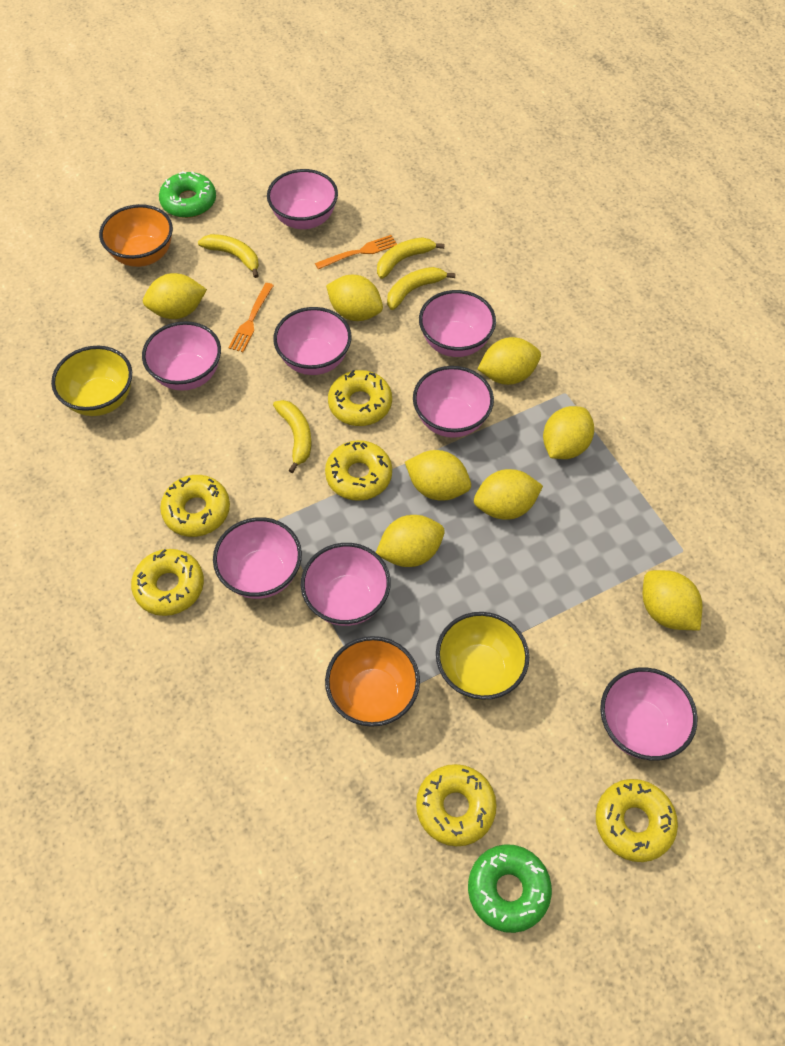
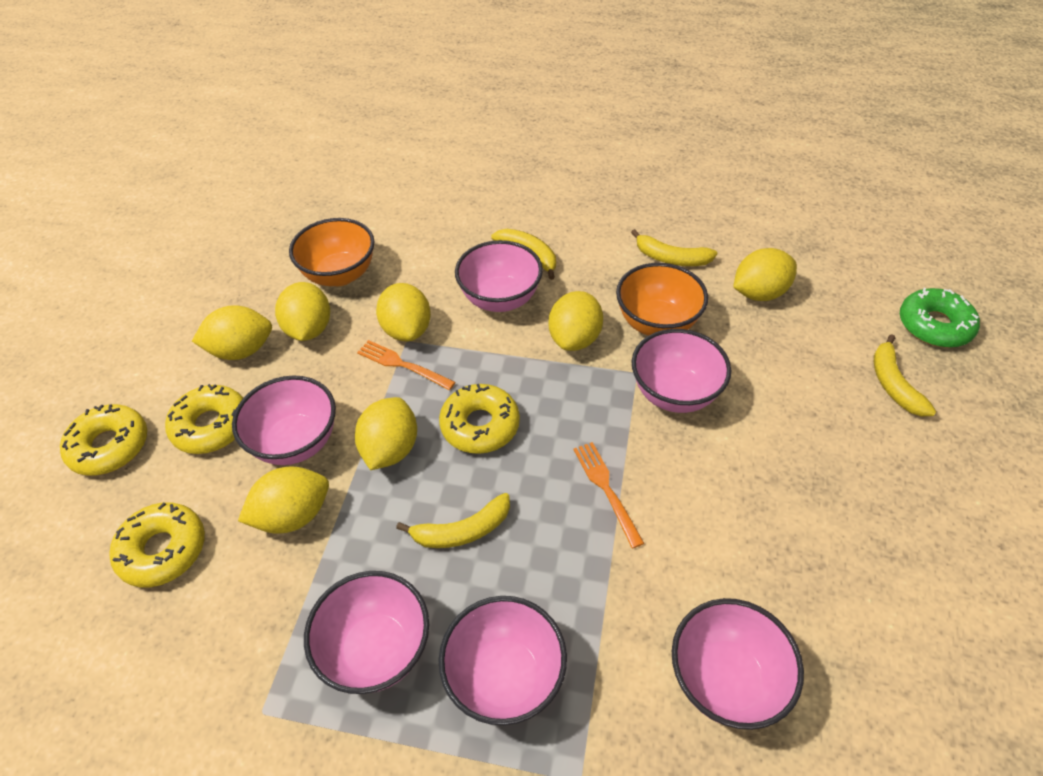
green donut: [159,171,216,218] [468,844,552,933] = 2 -> [900,288,980,348] = 1
pink bowl: [142,321,221,391] [213,517,302,599] [267,169,338,229] [273,307,351,375] [301,543,391,626] [413,366,494,438] [419,290,496,357] [600,667,698,761] = 8 -> [232,375,336,465] [304,571,429,694] [438,596,567,725] [455,240,543,312] [632,329,731,413] [672,598,804,730] = 6
yellow bowl: [51,346,132,416] [436,612,529,700] = 2 -> none = 0
yellow donut: [131,549,204,616] [160,475,230,537] [325,440,392,501] [328,370,392,426] [416,764,497,846] [596,779,678,862] = 6 -> [60,404,147,476] [109,502,205,587] [165,384,243,454] [439,384,520,454] = 4
yellow lemon: [143,273,207,319] [326,275,383,321] [376,515,445,567] [405,450,471,501] [474,469,543,520] [477,337,541,385] [543,406,594,459] [643,570,702,630] = 8 -> [192,305,272,360] [238,466,329,534] [275,282,330,341] [355,397,417,470] [376,283,431,341] [549,291,603,351] [733,248,797,301] = 7

